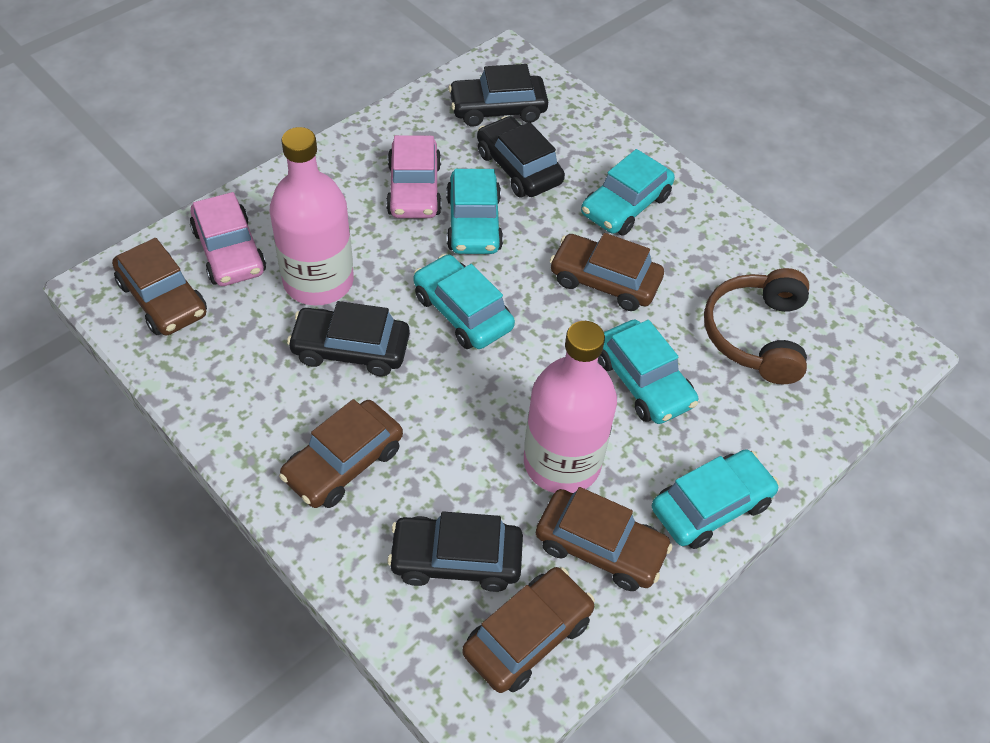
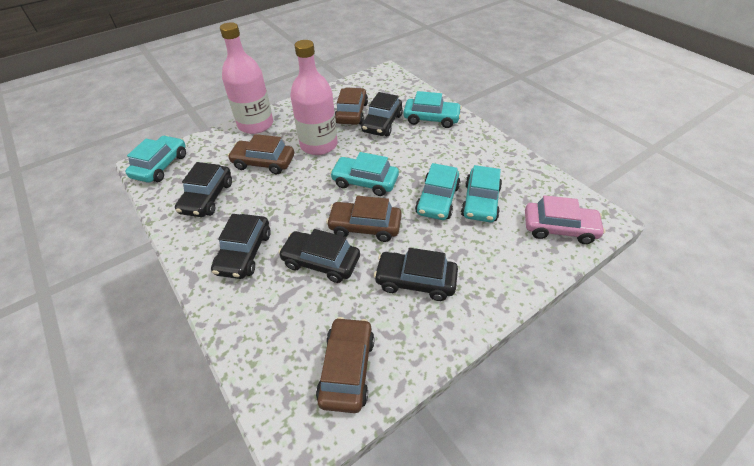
black car: [287,301,410,376] [387,511,523,592] [448,64,548,127] [477,116,565,197] = 4 -> [175,162,232,217] [211,214,271,279] [278,229,360,283] [361,92,403,136] [374,248,458,301] = 5
brown car: [112,238,207,335] [279,399,403,508] [462,567,595,693] [536,487,673,591] [550,233,664,311] = 5 -> [228,134,294,174] [316,317,374,413] [326,196,402,242] [335,88,368,125] = 4
brown headphones: [704,268,809,384] = 1 -> none = 0
pink car: [190,192,266,286] [386,135,442,218] = 2 -> [525,195,605,244] = 1

